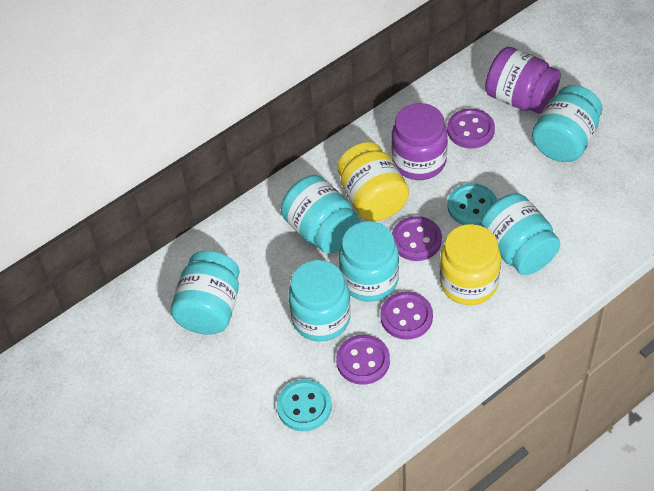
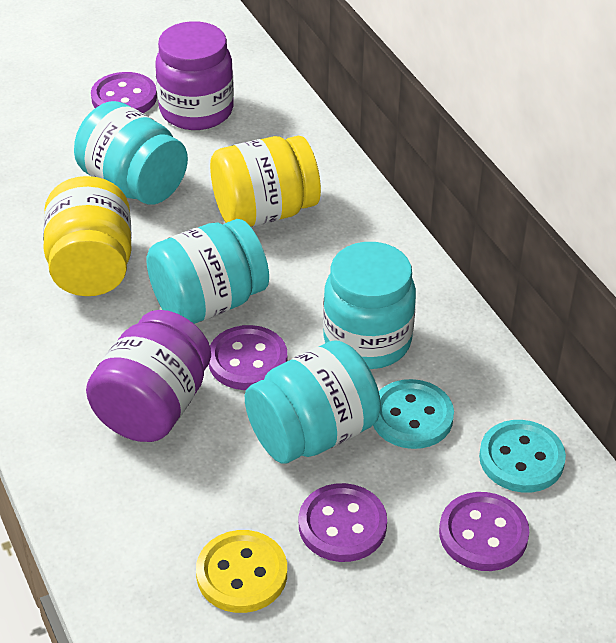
turquoise jar: [171,251,240,335] [281,175,360,254] [288,260,351,341] [339,221,399,302] [480,193,560,275] [532,85,602,162] = 6 -> [74,101,188,205] [146,219,269,324] [245,341,381,464] [323,242,416,369] = 4
yellow button: none = 0 -> [196,530,287,613] = 1

